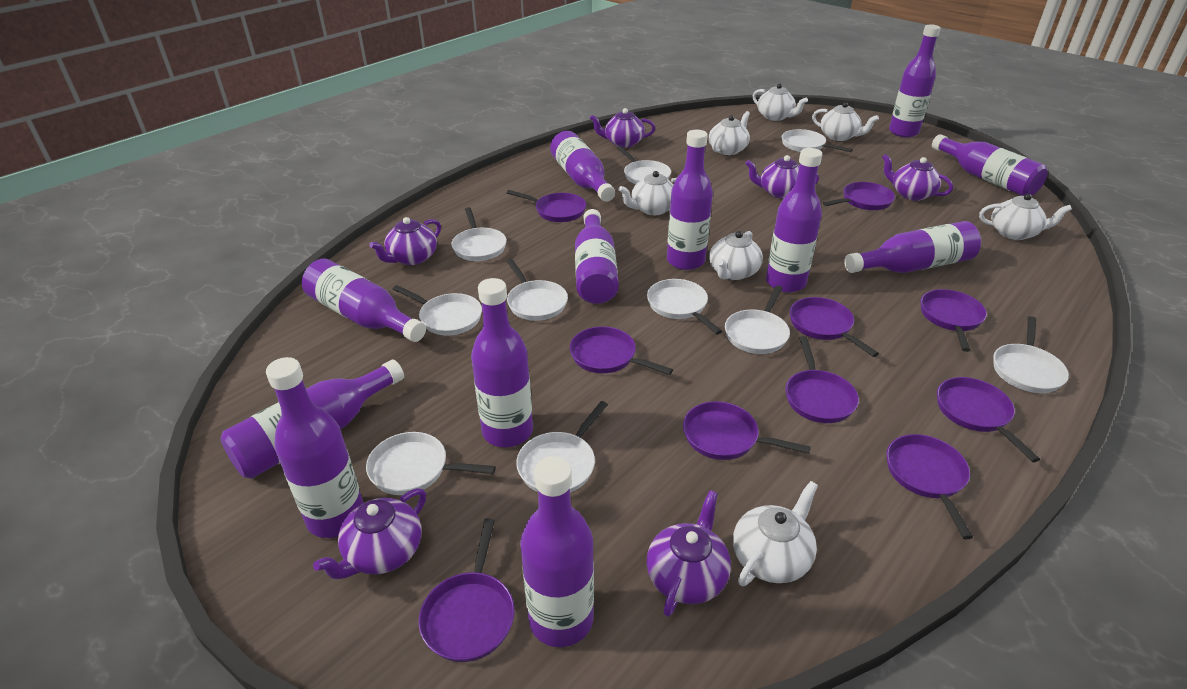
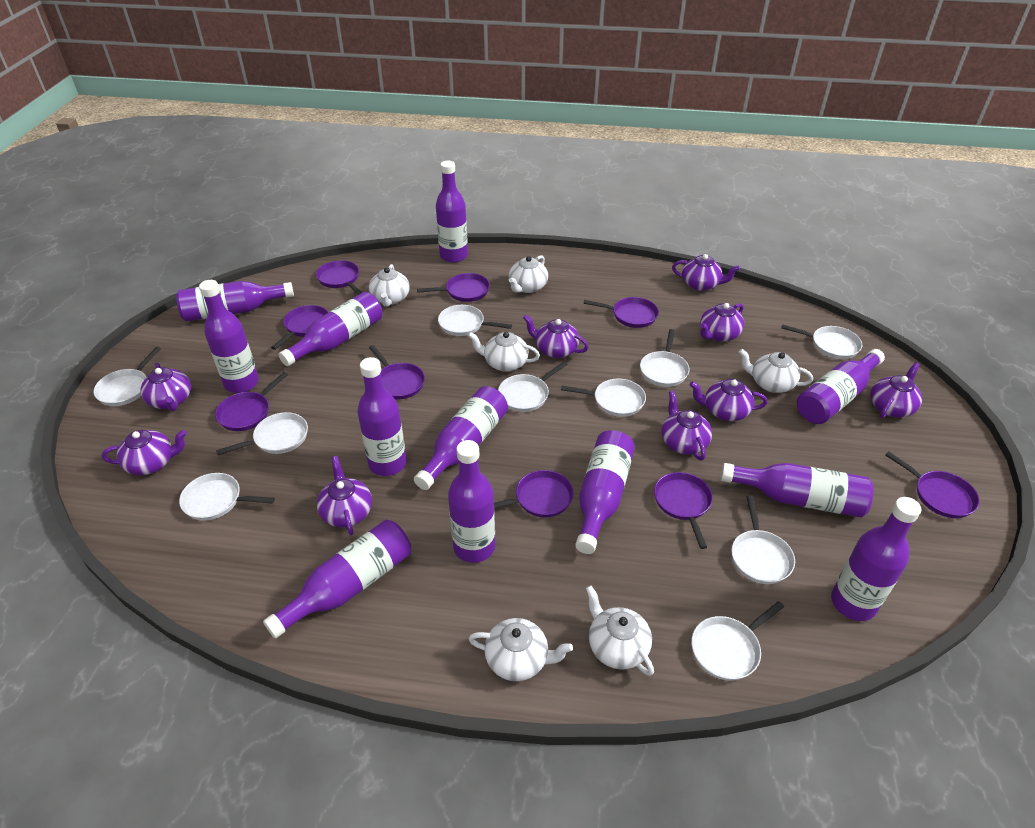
purple pan: [419,518,515,662] [507,190,586,222] [570,326,673,375] [683,401,811,460] [785,336,859,423] [790,297,879,357] [823,182,895,210] [886,434,973,539] [920,289,987,352] [937,377,1040,462] = 10 -> [215,372,288,431] [271,305,328,350] [316,260,362,295] [369,345,425,399] [417,273,490,302] [494,470,574,517] [583,297,659,328] [654,472,713,549] [885,451,980,518] = 9
purple teapot: [313,489,426,580] [369,217,441,265] [590,108,655,148] [647,490,731,617] [745,155,819,199] [882,154,953,201] = 6 -> [102,430,187,475] [141,363,191,411] [317,456,372,535] [523,315,589,358] [661,391,712,460] [672,254,740,291] [689,379,768,421] [700,303,744,342] [870,362,922,418] = 9
white teapot: [619,171,677,215] [709,111,750,155] [709,231,763,280] [733,481,818,586] [753,84,808,121] [812,102,879,141] [979,194,1072,240] = 7 -> [369,264,410,307] [468,332,540,372] [469,618,573,681] [509,255,548,293] [586,585,654,676] [739,349,813,393] = 6

